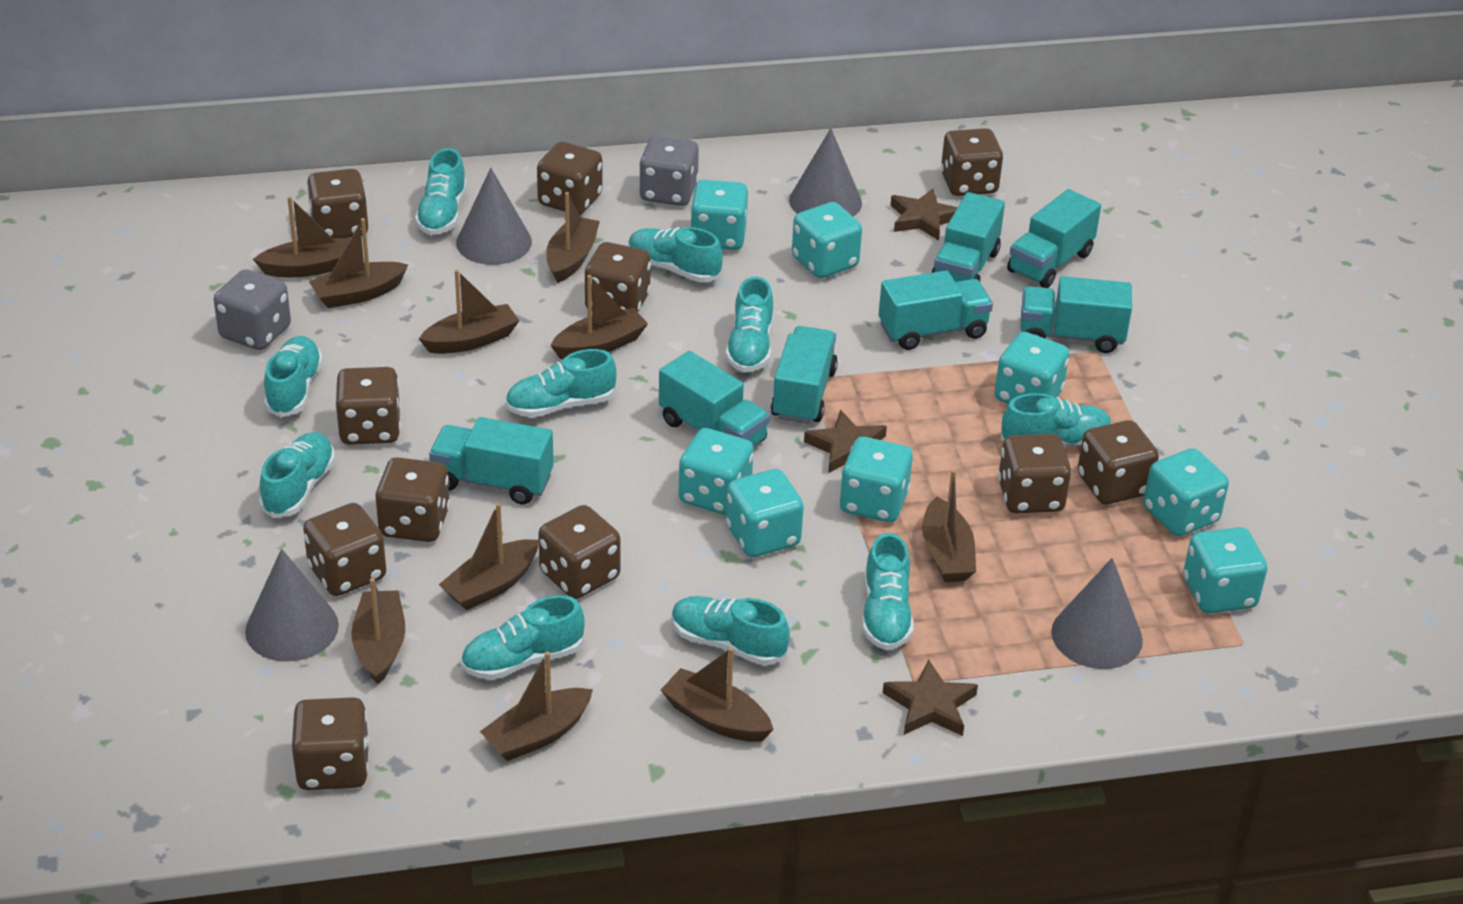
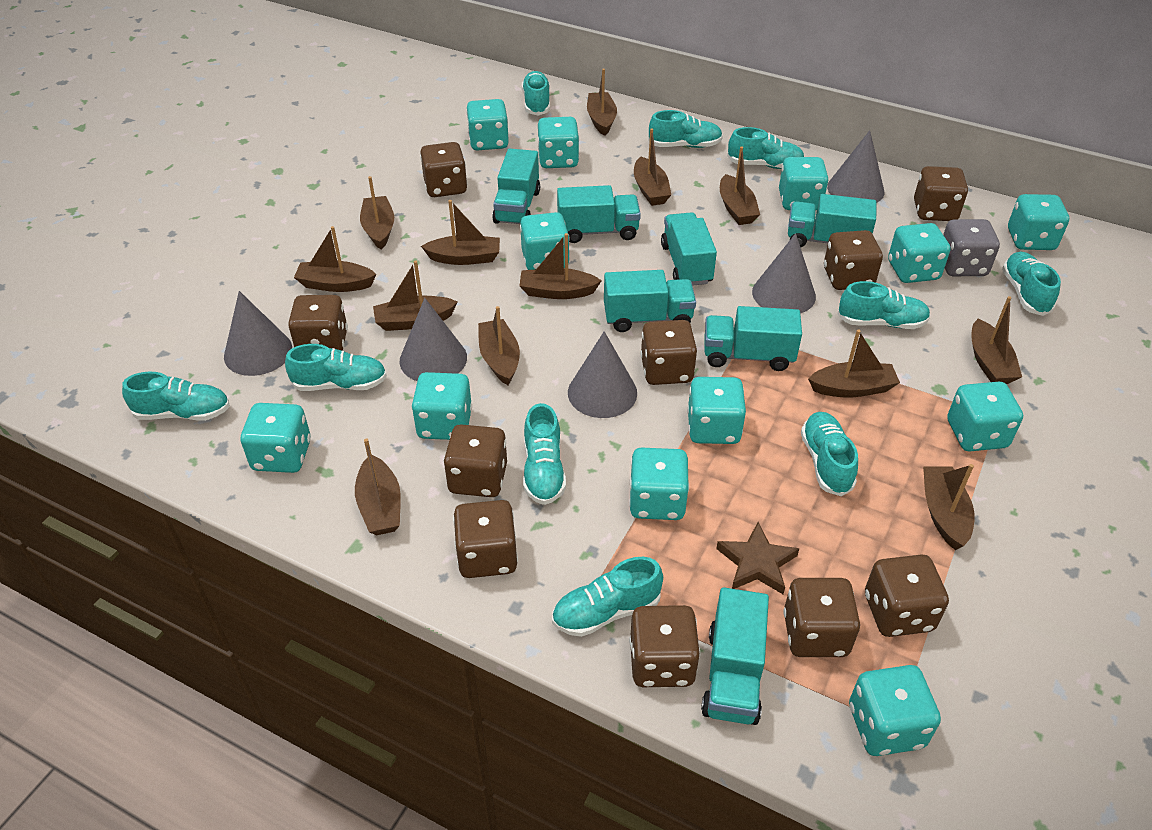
brown boat: [253,197,350,277] [309,218,408,308] [351,578,405,684] [419,270,520,354] [439,503,539,610] [480,651,593,761] [546,192,600,283] [550,275,648,359] [661,647,774,742] [922,470,976,582] = 10 -> [294,226,376,292] [355,438,401,535] [360,176,394,250] [373,261,458,331] [421,200,500,265] [478,306,520,385] [519,233,602,299] [587,69,617,136] [634,128,671,206] [720,147,760,225] [808,329,900,397] [923,464,975,550] [971,296,1022,384] = 13
brown dice: [292,697,369,790] [303,503,386,596] [307,169,368,238] [335,367,401,445] [375,457,450,542] [537,142,603,215] [538,505,620,599] [585,242,651,312] [941,128,1003,196] [998,434,1072,514] [1077,420,1159,504] = 11 -> [288,295,348,351] [420,142,467,197] [444,424,507,497] [453,500,518,578] [629,605,700,687] [641,320,697,385] [783,578,860,657] [824,230,883,290] [865,554,949,637] [914,166,968,221] = 10
brown star: [804,410,887,473] [883,659,978,736] [890,188,958,241] = 3 -> [716,522,799,594] = 1
grey cone: [245,549,339,661] [456,168,532,265] [789,128,862,216] [1051,558,1143,669] = 4 -> [224,291,292,376] [399,298,467,381] [568,331,637,418] [752,233,816,314] [827,130,884,203] = 5
grey dice: [214,269,291,350] [639,136,699,206] = 2 -> [943,219,1000,276] = 1
turquoise dice: [678,428,754,515] [691,180,748,250] [726,469,804,557] [792,202,862,278] [840,437,913,522] [994,332,1069,404] [1143,448,1229,536] [1183,527,1267,614] = 8 -> [241,403,311,473] [411,372,472,440] [466,99,509,150] [520,212,570,270] [538,117,579,168] [629,447,689,520] [687,377,746,444] [779,157,829,210] [849,665,941,756] [888,223,950,283] [947,382,1023,451] [1008,194,1069,250] = 12

